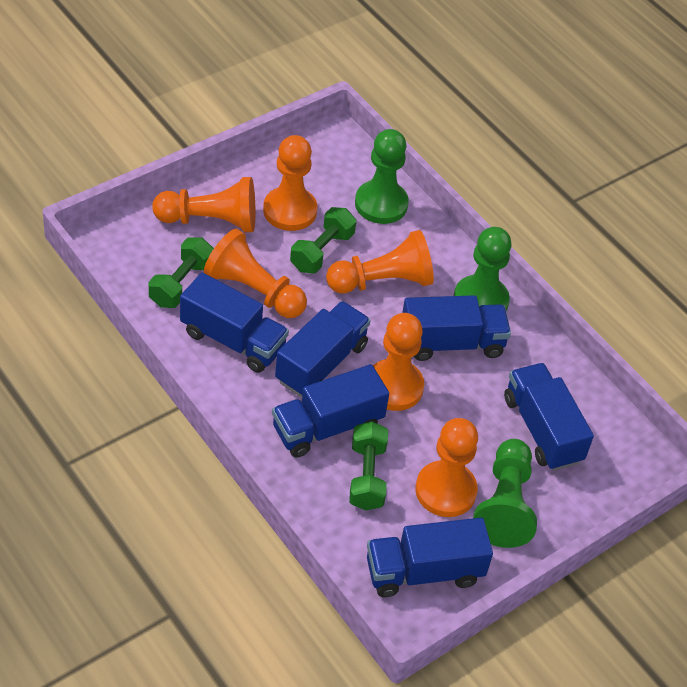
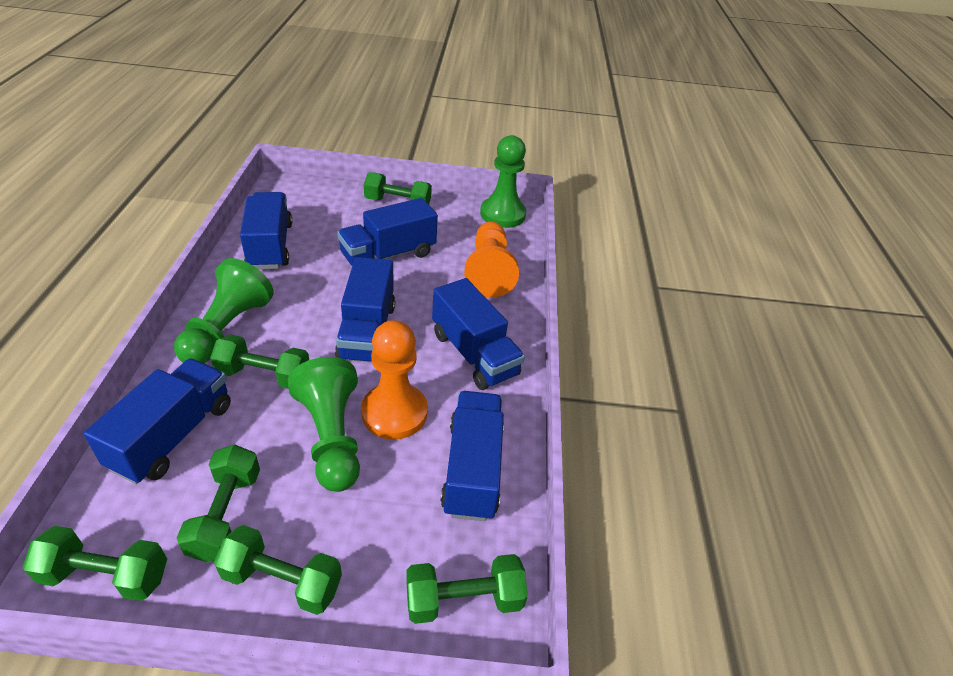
green dumbbell: [149,237,214,308] [290,207,356,273] [349,421,388,511] = 3 -> [23,526,167,601] [176,445,260,562] [210,334,309,389] [214,525,342,615] [364,172,432,204] [406,554,528,624] = 6
orange pawn: [152,177,255,232] [204,228,307,318] [263,135,318,231] [326,230,434,293] [373,313,424,411] [415,418,478,517] = 6 -> [361,320,428,440] [464,221,519,298] = 2

